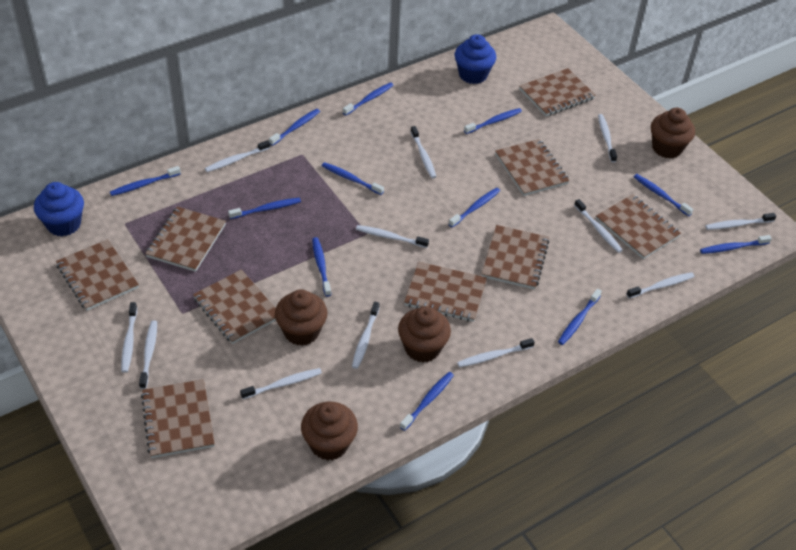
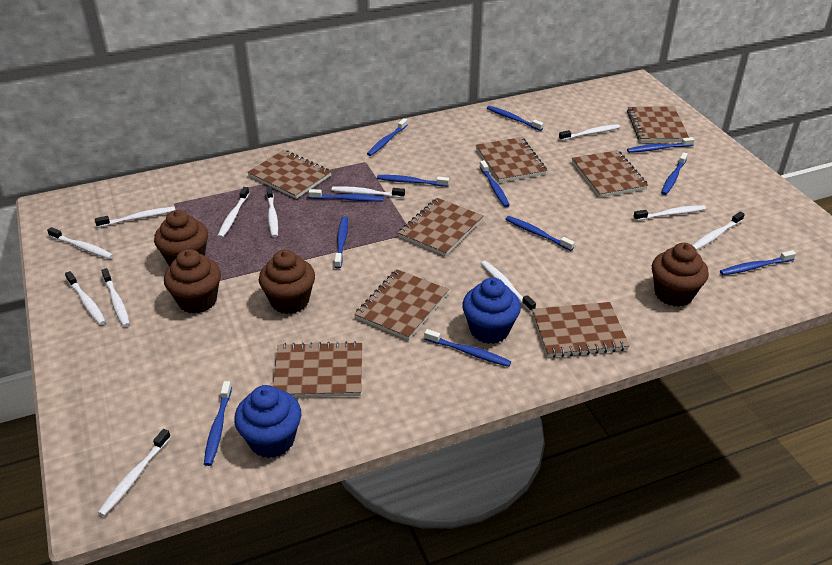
brown notebook: [56,239,139,311] [141,379,215,458] [145,206,226,272] [193,269,276,344] [404,262,487,322] [482,225,549,289] [495,139,570,196] [519,68,596,116] [596,194,681,259] = 9 -> [247,150,332,199] [273,341,362,398] [354,269,449,340] [398,198,484,256] [476,137,547,182] [532,302,630,358] [572,150,648,197] [627,106,689,142] = 8

